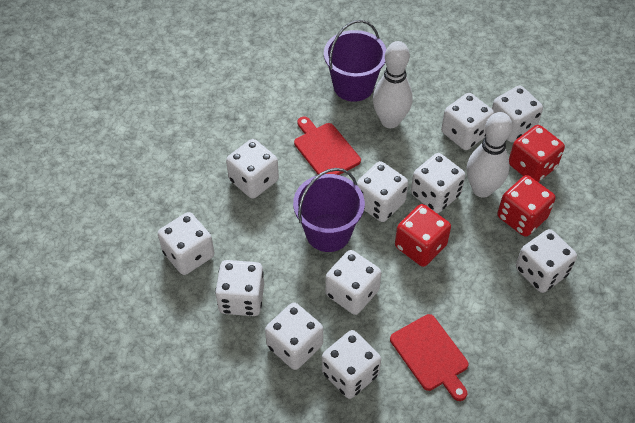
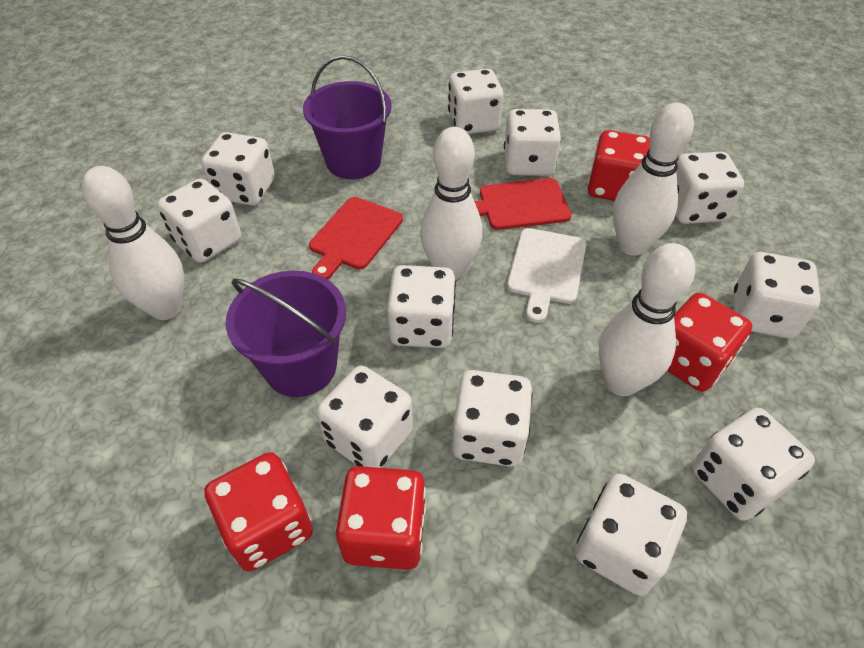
red dice: [395,204,451,267] [497,175,555,237] [509,125,565,182] = 3 -> [204,452,313,571] [336,466,426,570] [588,130,650,201] [667,293,752,392] = 4
white bowling pin: [373,41,413,128] [467,112,512,198] = 2 -> [82,166,184,320] [420,127,482,280] [599,243,695,396] [613,103,694,256] = 4
white cutting board: none = 0 -> [507,228,586,323] = 1

